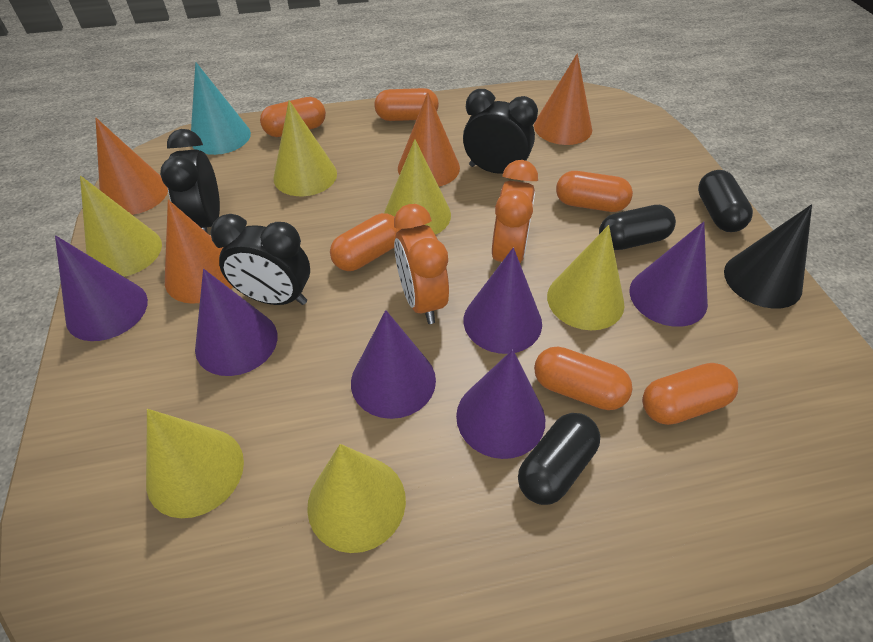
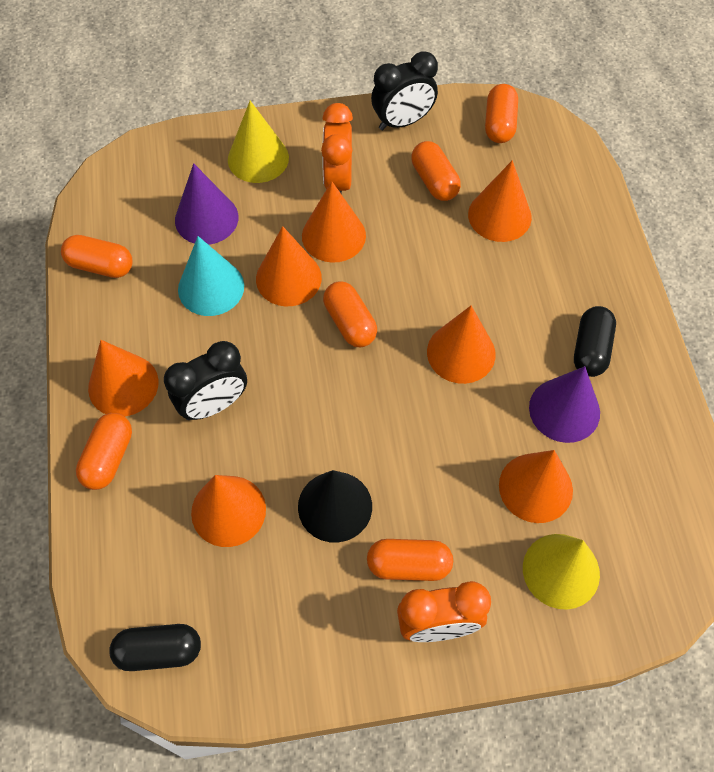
black capsule: [518,413,600,505] [599,205,676,250] [698,170,753,232] = 3 -> [109,624,201,671] [574,306,616,377] = 2
black clock: [160,129,220,233] [211,214,310,305] [463,89,538,174] = 3 -> [164,341,247,420] [371,51,438,130] = 2
orange cone: [95,118,168,215] [165,200,233,304] [398,92,460,187] [534,53,592,145] = 4 -> [88,340,159,417] [191,475,266,547] [256,226,322,306] [302,181,366,263] [427,306,496,384] [468,160,532,242] [499,450,573,523] = 7
purple cone: [55,235,148,341] [195,269,278,376] [351,310,436,419] [456,350,545,459] [464,247,542,354] [629,222,708,327] = 6 -> [175,163,238,245] [529,366,600,443] = 2
yellow cone: [80,176,162,277] [146,409,244,518] [273,100,337,196] [307,444,406,553] [384,139,451,235] [547,225,624,330] = 6 -> [228,101,289,183] [523,534,600,610] = 2

